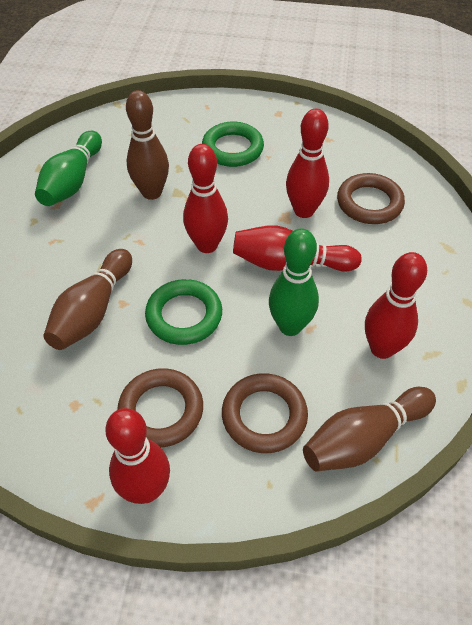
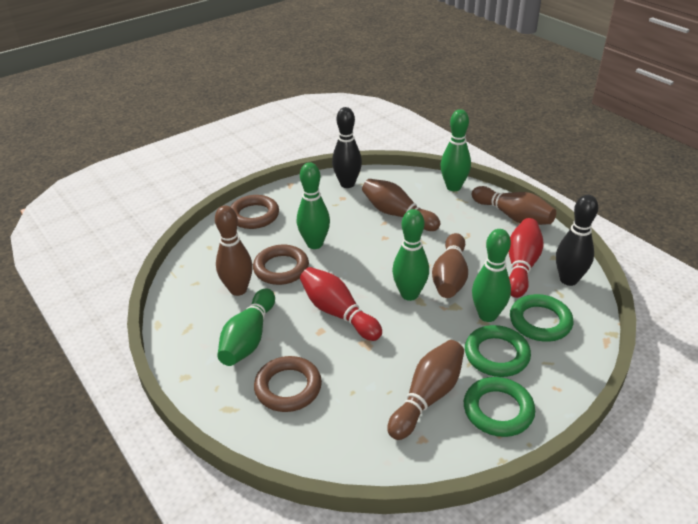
black bowling pin: none = 0 -> [332,107,362,188] [556,195,598,286] = 2
brown bowling pin: [43,249,132,350] [126,90,169,200] [303,387,436,471] = 3 -> [215,206,253,296] [362,179,440,231] [387,340,464,440] [432,233,468,298] [472,186,556,225] = 5
green bowling pin: [35,131,102,206] [269,228,319,336] = 2 -> [217,289,275,366] [297,162,330,249] [392,209,429,301] [441,109,471,191] [472,229,511,322] = 5
green ring: [145,279,222,345] [202,122,264,167] = 2 -> [464,377,535,437] [465,325,531,377] [510,294,573,342] = 3
red bowling pin: [105,408,170,504] [183,144,228,253] [233,225,362,271] [286,109,329,218] [365,252,427,359] = 5 -> [300,267,382,341] [509,218,544,298] = 2

